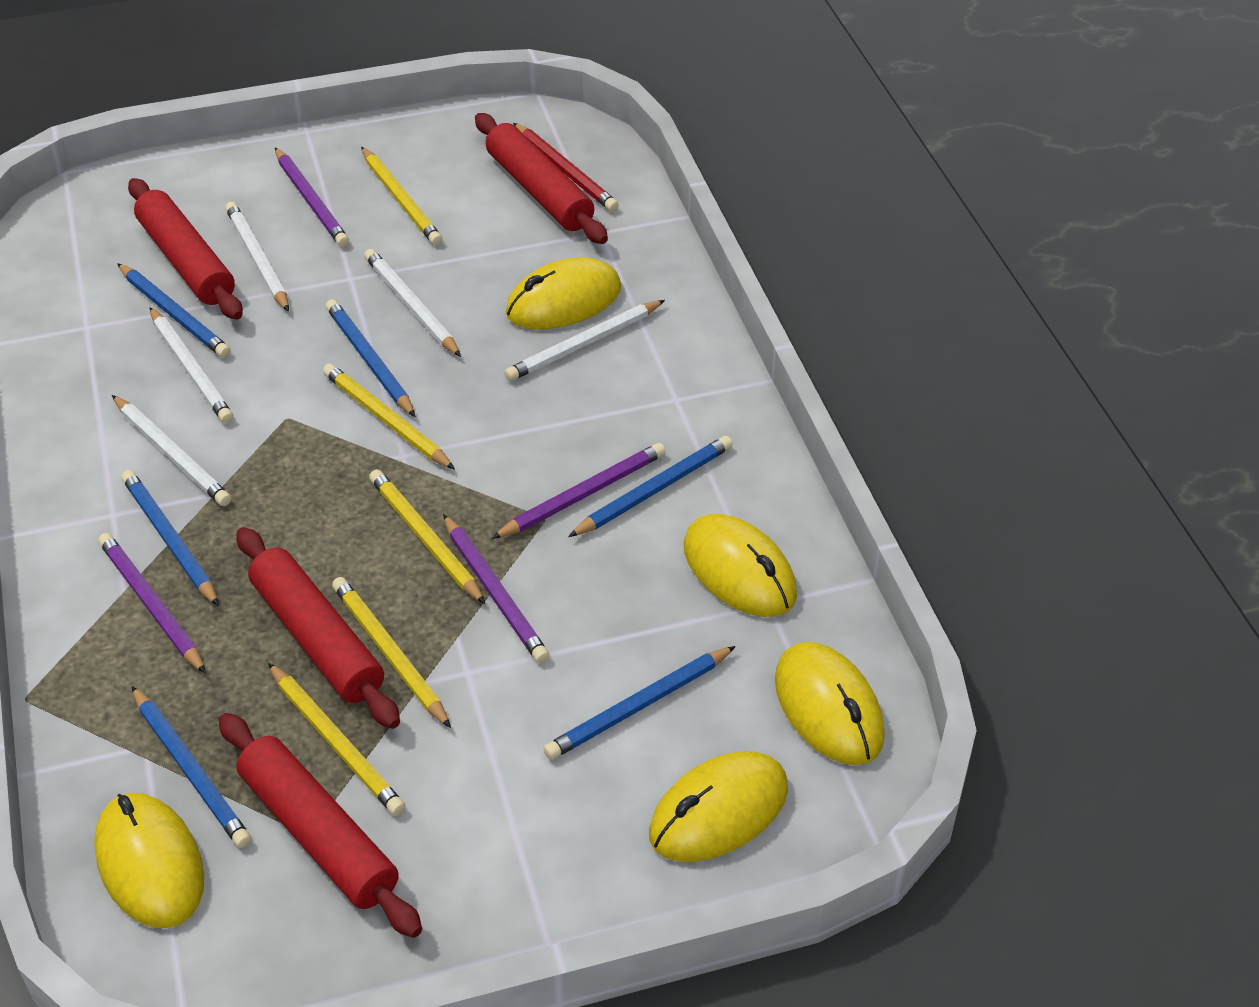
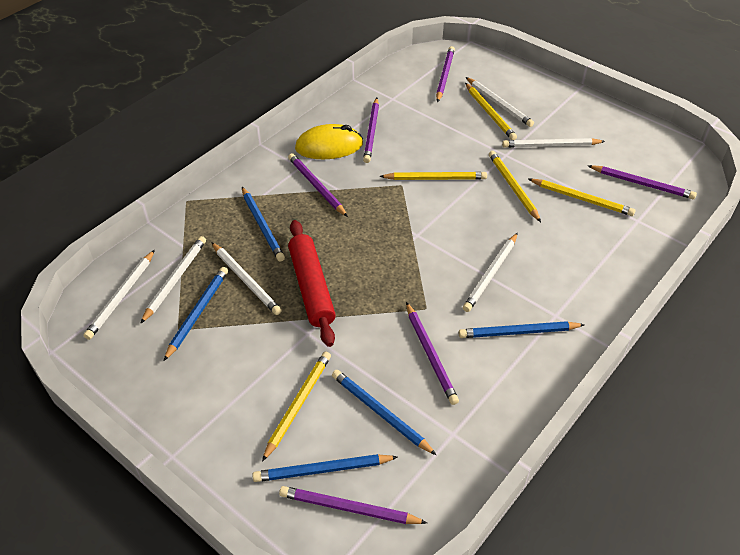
blue pencil: [117,263,231,358] [122,470,219,606] [131,686,252,848] [326,299,415,417] [543,646,736,760] [568,436,733,537] = 6 -> [164,267,228,361] [242,187,285,262] [252,454,398,482] [332,370,436,455] [459,321,585,338] = 5
purple pencil: [98,533,206,674] [275,148,349,247] [443,514,550,663] [491,443,666,539] = 4 -> [279,486,427,524] [288,153,348,217] [363,98,379,163] [406,302,459,405] [436,46,455,102] [588,165,697,199] = 6
red pencil: [513,123,619,212] = 1 -> none = 0
red rolling pin: [128,178,243,320] [218,713,422,938] [236,527,400,729] [475,113,608,244] = 4 -> [288,220,336,347] = 1
white pencil: [112,395,231,506] [150,307,234,423] [225,202,289,312] [364,249,461,357] [504,300,665,381] = 5 -> [84,250,155,340] [140,236,206,324] [211,242,282,315] [463,233,518,312] [466,77,534,127] [502,138,605,148] = 6
yellow mouse: [94,793,204,928] [506,257,621,330] [649,751,788,862] [684,514,797,617] [775,642,885,765] = 5 -> [295,124,363,159] = 1

